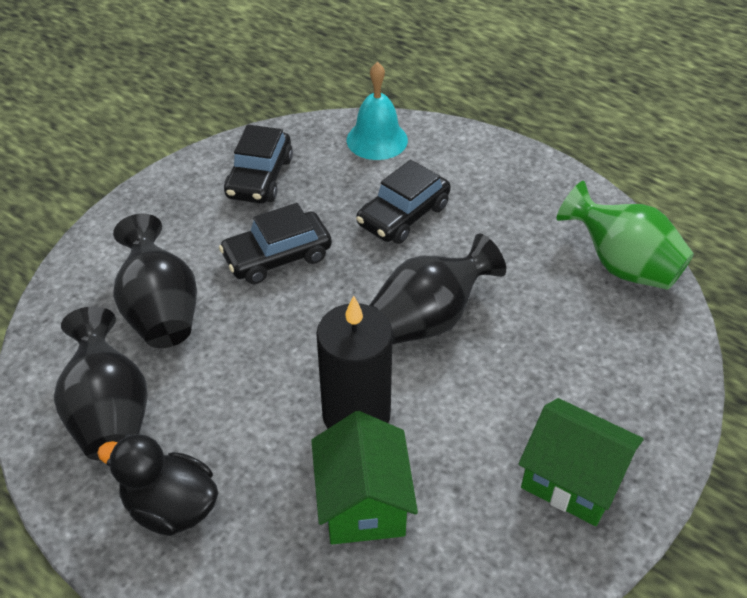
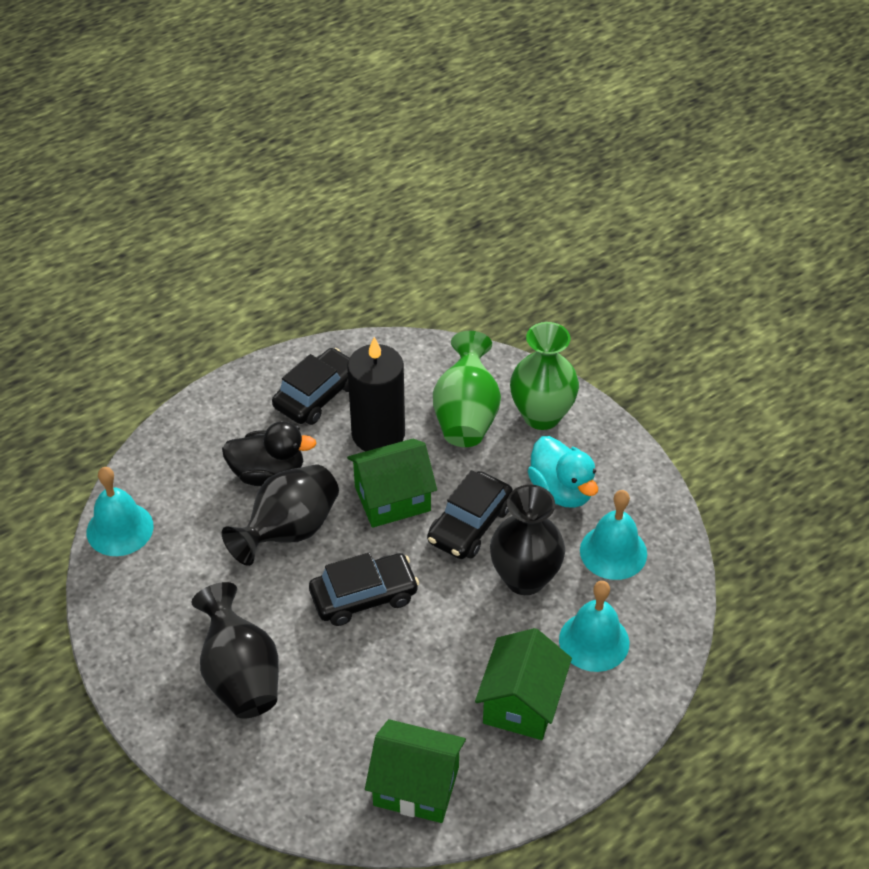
green house: [311,411,418,545] [518,398,644,526] = 2 -> [347,438,437,528] [365,719,466,823] [475,628,572,740] = 3
green vase: [557,181,694,290] = 1 -> [433,331,501,447] [510,322,579,430] = 2
turquoise bell: [347,62,408,160] = 1 -> [87,467,153,556] [559,581,629,672] [580,490,647,580] = 3
turquoise duck: none = 0 -> [528,436,598,508] = 1

